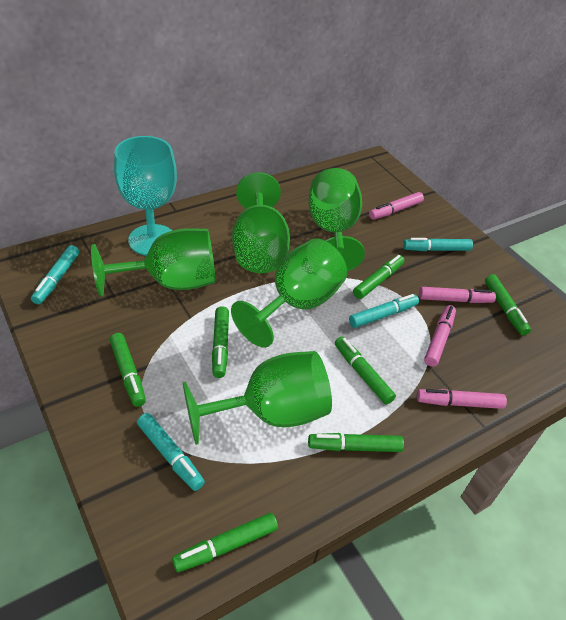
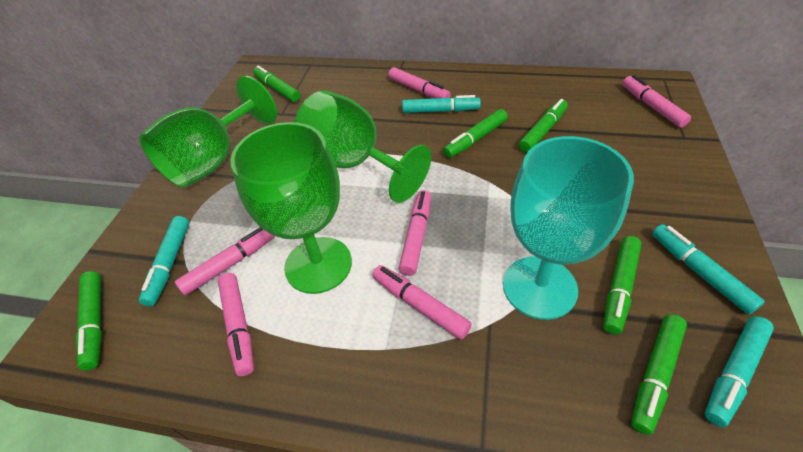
green goblet: [91,228,215,296] [183,351,332,445] [231,238,347,348] [232,173,290,273] [308,168,365,271] = 5 -> [139,76,277,187] [230,122,352,294] [295,91,431,203] = 3
green marker: [110,333,146,407] [172,513,278,572] [212,306,229,378] [308,433,404,452] [335,337,396,405] [353,255,405,299] [485,274,531,335] = 7 -> [76,271,102,370] [253,65,300,102] [443,109,508,158] [518,99,568,153] [603,236,642,335] [631,314,687,435] = 6
pink marker: [369,192,424,220] [417,389,507,409] [419,287,496,303] [424,305,456,367] = 4 -> [175,227,275,295] [218,273,254,376] [373,265,472,339] [388,67,451,98] [398,190,431,276] [622,75,691,128] = 6

